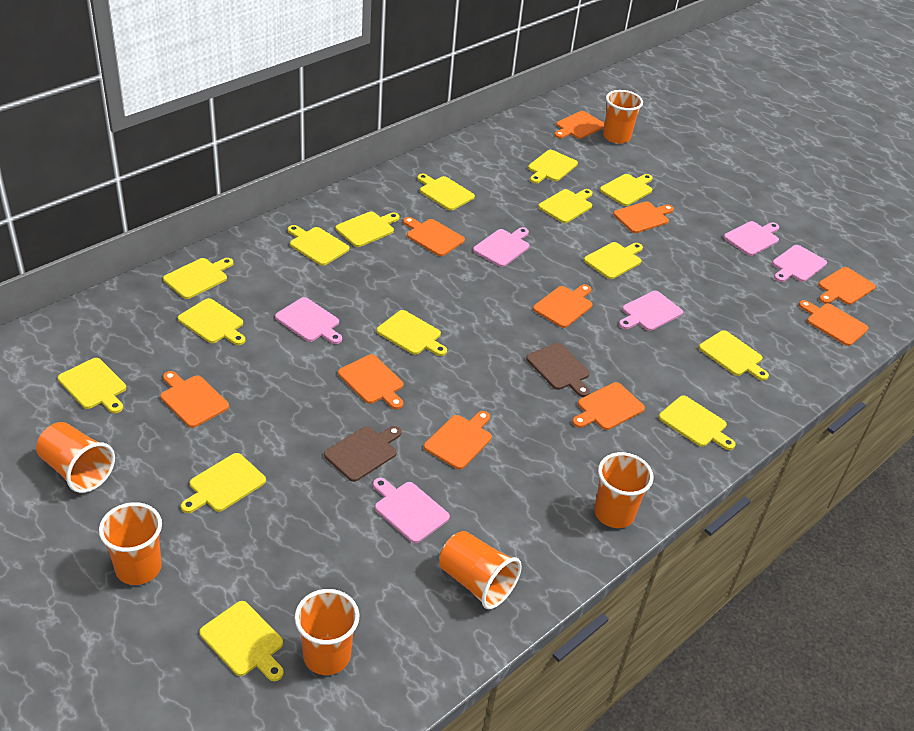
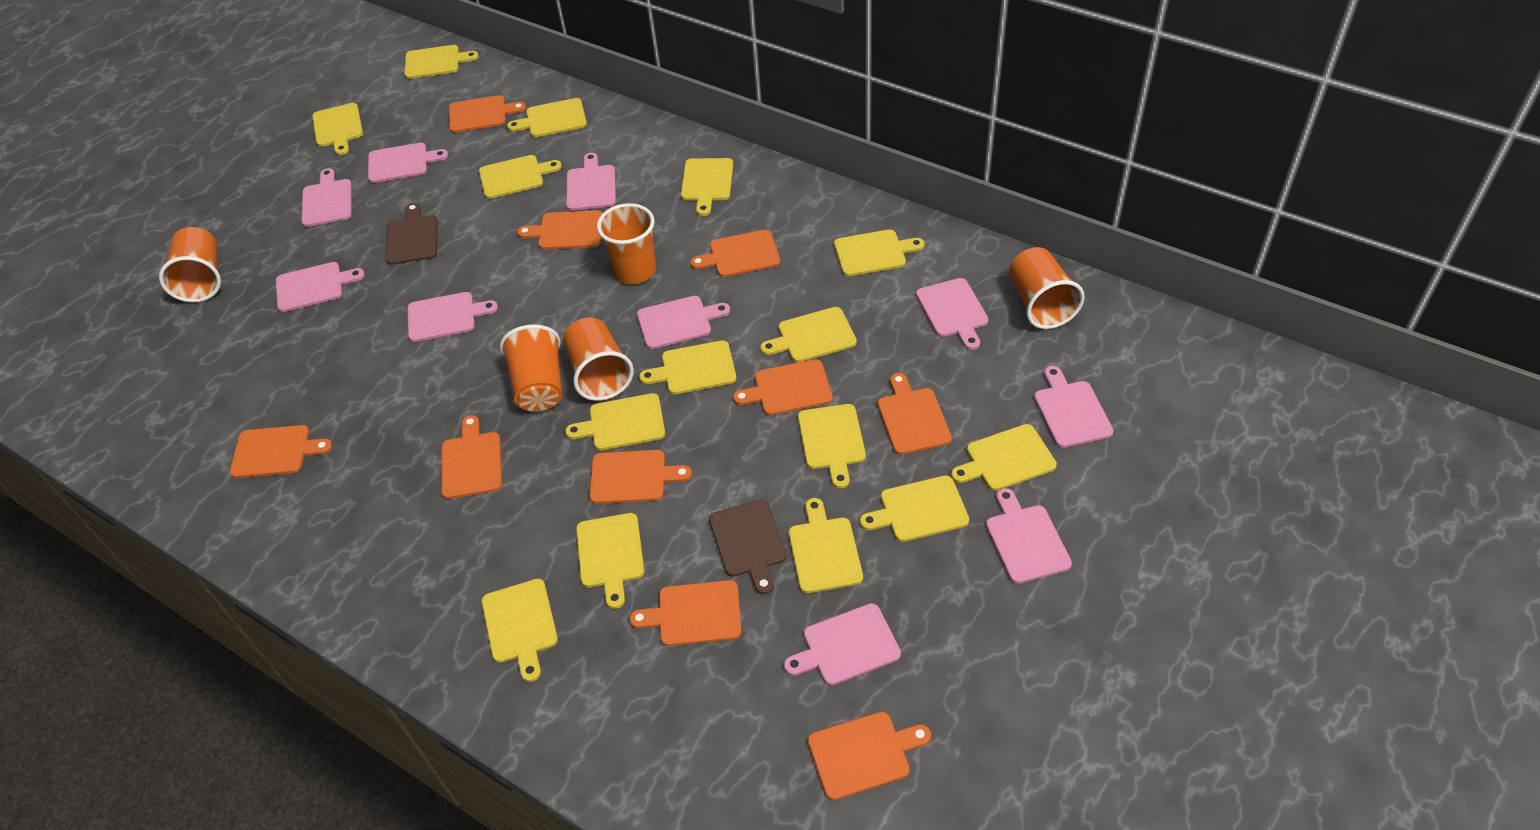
orange cup: [36,422,115,493] [99,502,162,585] [295,589,359,675] [439,531,522,610] [594,452,653,528] [603,90,643,144] = 6 -> [159,227,221,302] [500,324,562,412] [563,318,634,401] [597,203,656,284] [1009,247,1085,329] = 5
pink cutting board: [275,297,342,344] [373,478,450,543] [473,227,530,267] [619,291,683,331] [724,221,779,256] [772,245,827,282] = 6 -> [276,262,365,312] [301,168,352,227] [368,143,448,183] [407,292,498,342] [566,153,616,211] [637,296,730,349] [784,603,901,685] [916,278,989,350] [986,488,1072,584] [1034,366,1114,448] = 10

